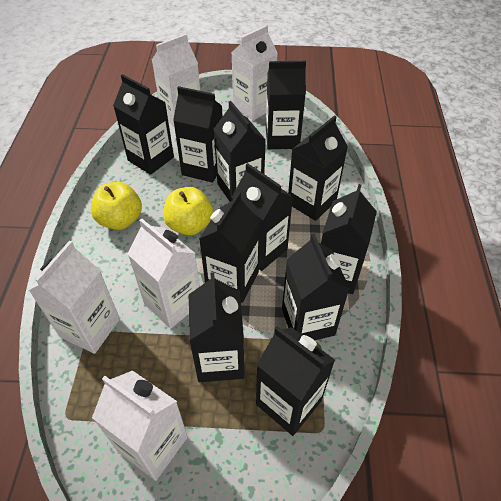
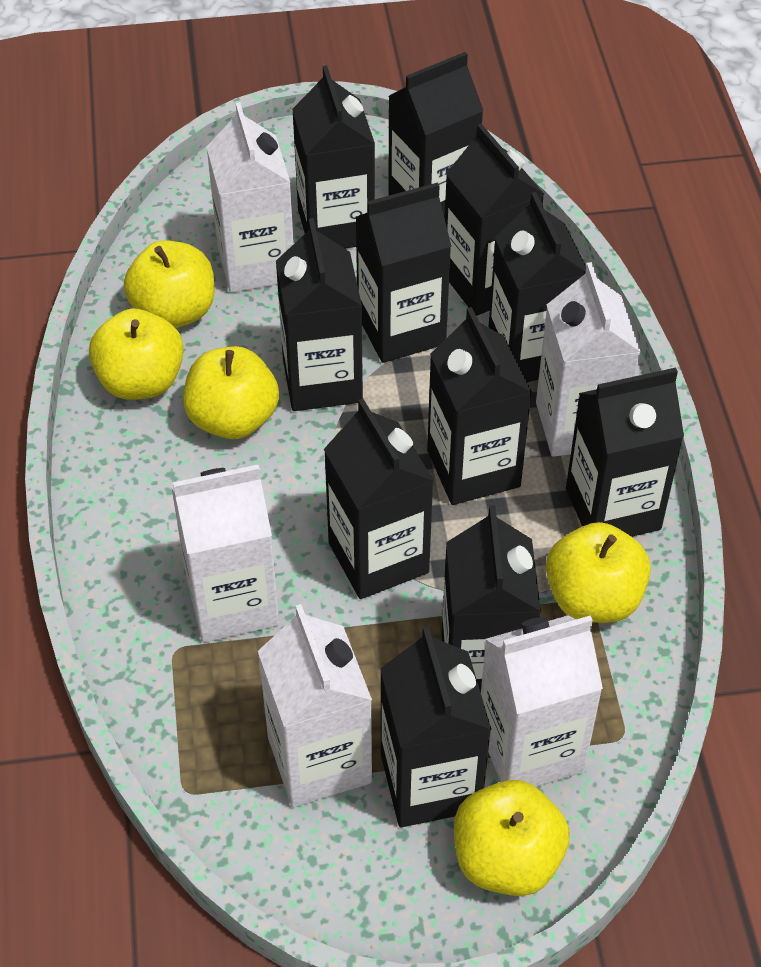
yellow apple: [91,182,142,230] [163,187,213,235] = 2 -> [89,308,184,400] [124,240,214,328] [183,346,279,439] [454,780,570,896] [546,522,651,623] = 5

